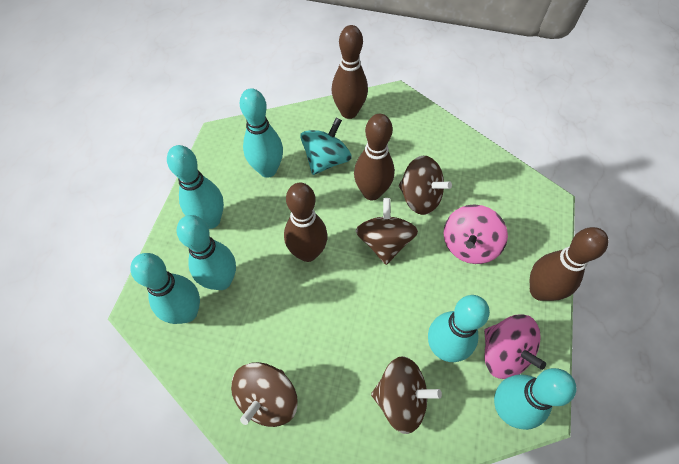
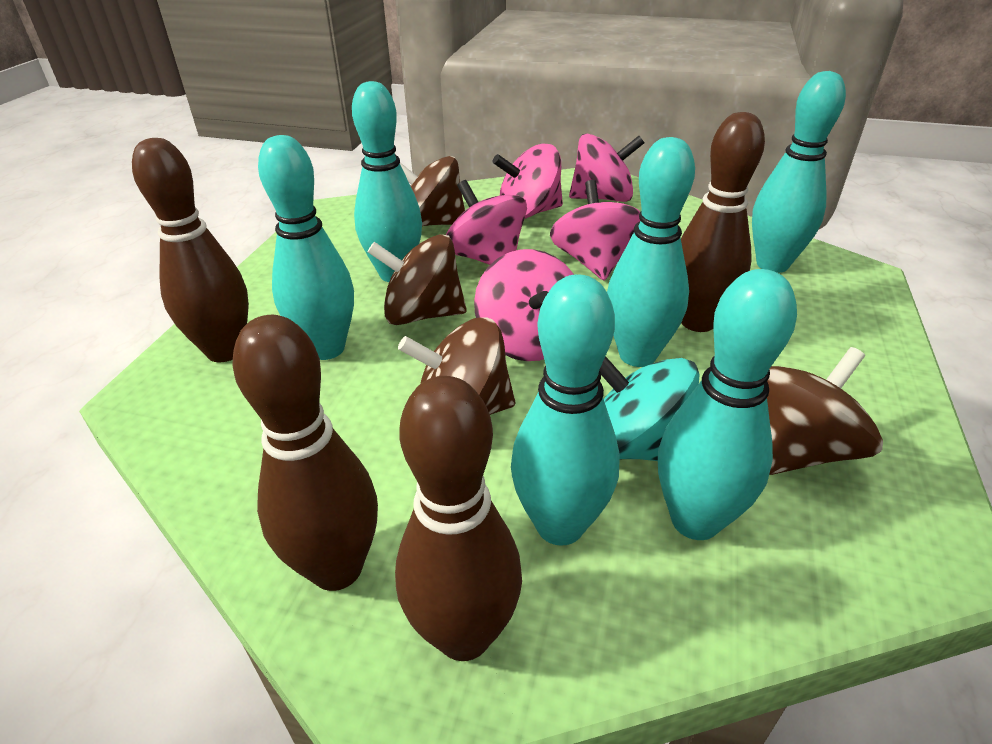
pink spinning top: [443,204,508,264] [484,314,546,379] = 2 -> [446,180,527,265] [474,249,574,361] [493,144,563,219] [550,180,640,280] [569,134,644,202] = 5

